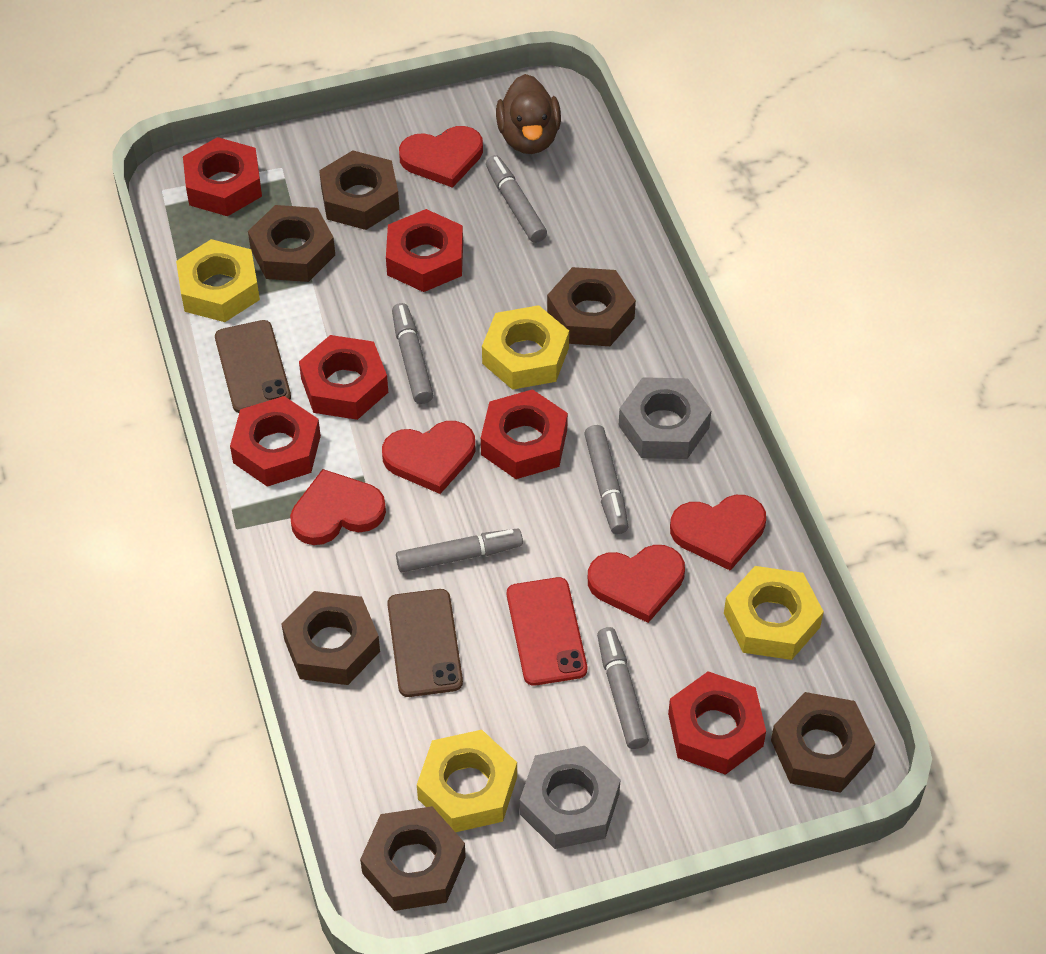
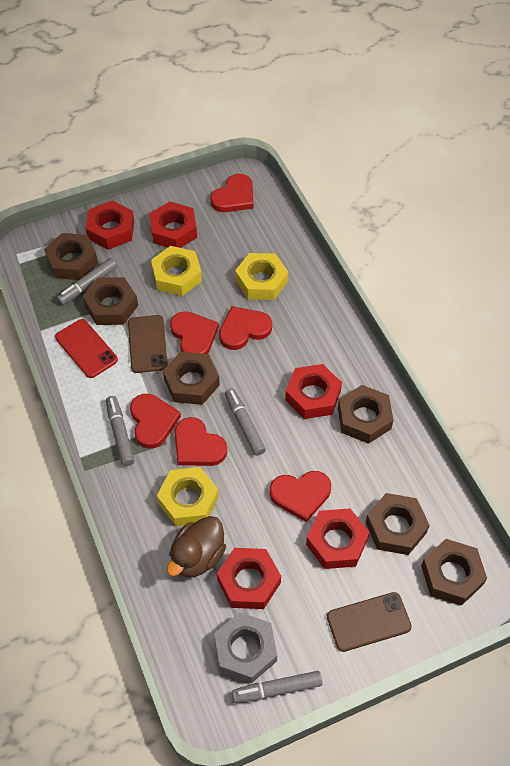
grey marker: [392,303,433,404] [396,528,523,572] [486,155,547,243] [584,425,629,534] [597,627,649,749] = 5 -> [56,258,117,305] [106,396,135,466] [225,388,266,456] [232,671,322,703] = 4
grey nut: [520,746,621,849] [618,377,712,459] = 2 -> [214,612,277,683] = 1
red heart: [290,469,386,545] [382,421,475,494] [399,126,483,188] [588,545,685,623] [670,495,766,571] = 5 -> [130,394,181,448] [170,311,219,354] [175,417,227,466] [210,174,253,212] [219,306,272,350] [270,471,331,522] = 6
red nut: [183,137,262,216] [230,396,321,487] [299,335,388,420] [386,209,463,292] [481,389,568,479] [668,671,766,775] = 6 -> [86,201,134,250] [149,201,197,248] [217,548,281,609] [285,364,342,419] [306,508,370,569] = 5
yellow nut: [176,239,260,322] [417,730,517,832] [482,305,569,390] [724,566,824,660] = 4 -> [151,246,202,296] [157,467,219,526] [235,253,288,300] = 3

